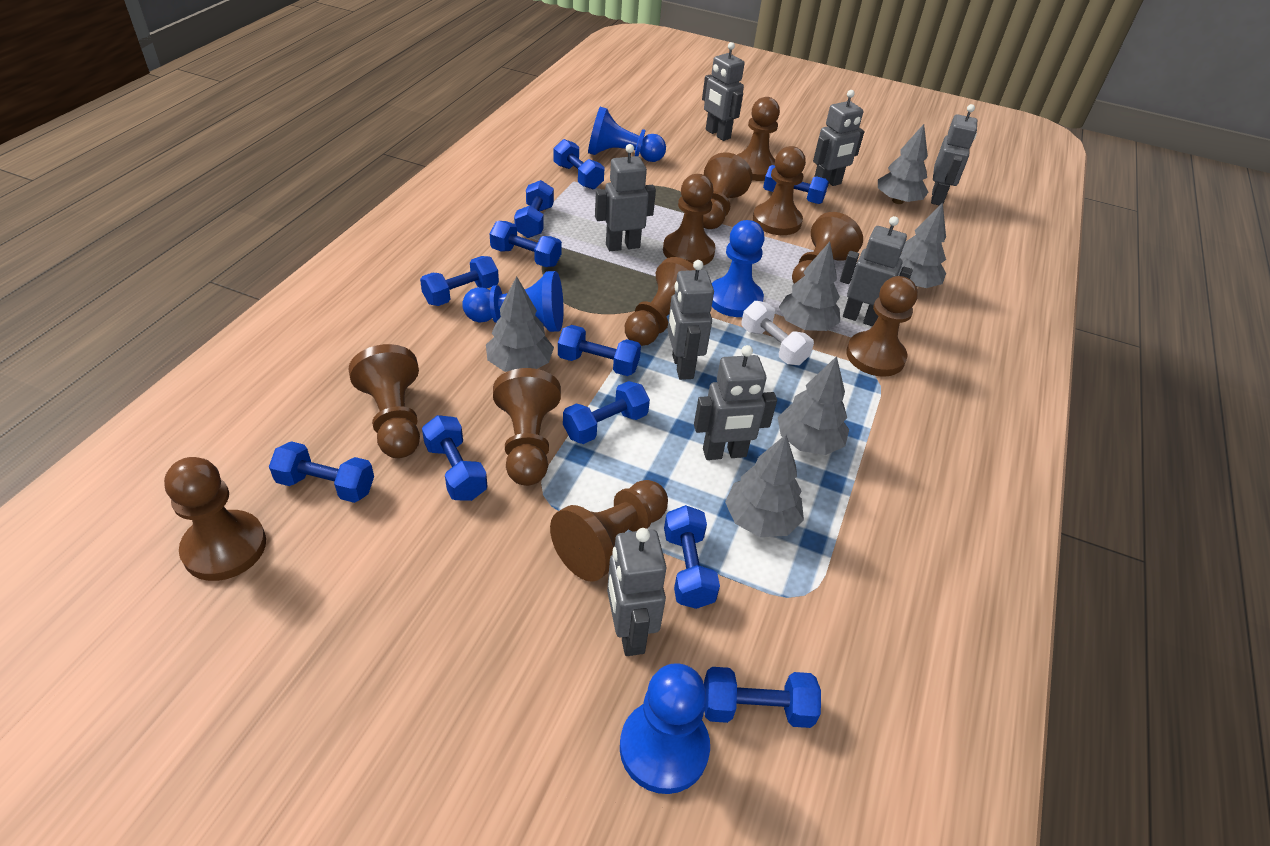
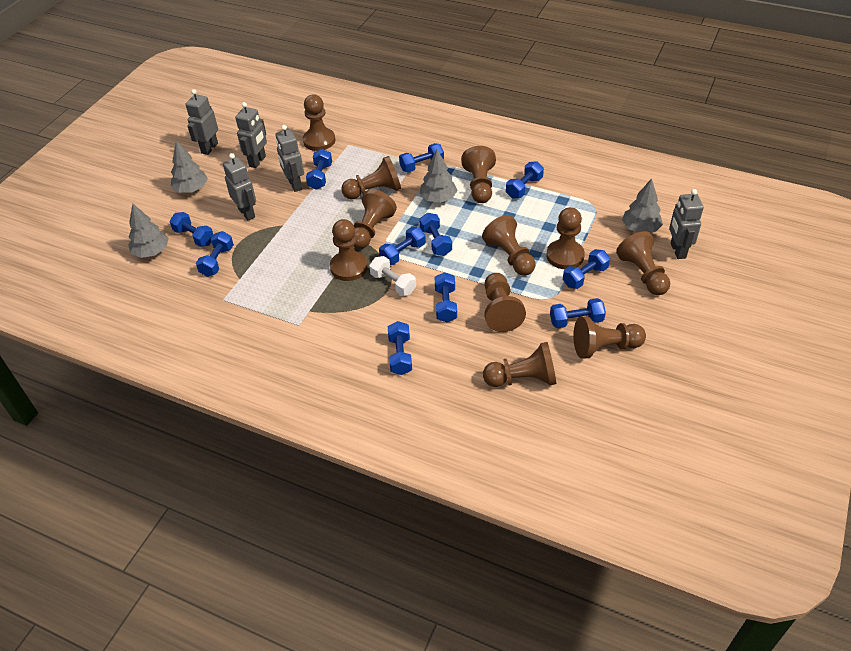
blue pawn: [462,271,564,332] [588,107,666,162] [620,663,710,794] [712,220,765,317] = 4 -> none = 0
grey robot: [595,144,656,251] [607,528,666,656] [667,260,714,380] [694,345,777,460] [702,42,745,141] [813,90,864,186] [840,216,913,326] [931,104,977,206] = 8 -> [185,89,218,155] [223,153,256,221] [235,102,267,168] [276,125,304,192] [669,189,704,259] = 5
grey tree: [486,276,554,372] [725,435,804,537] [778,356,849,455] [779,242,840,331] [878,124,928,204] [898,203,946,288] = 6 -> [128,204,169,258] [171,141,208,193] [420,150,458,203] [622,178,663,233] = 4

